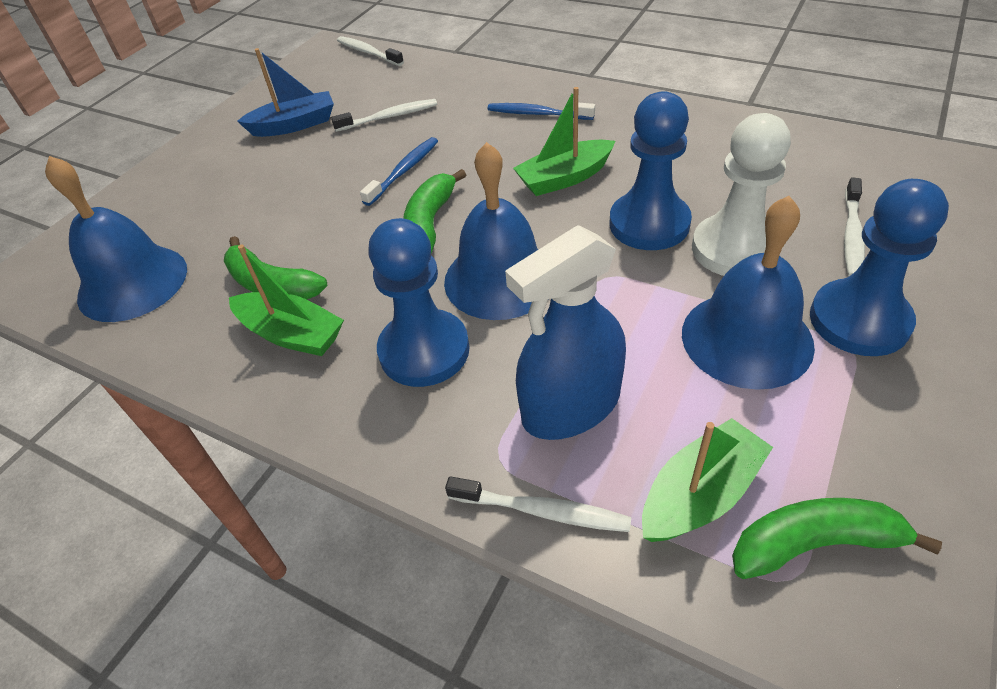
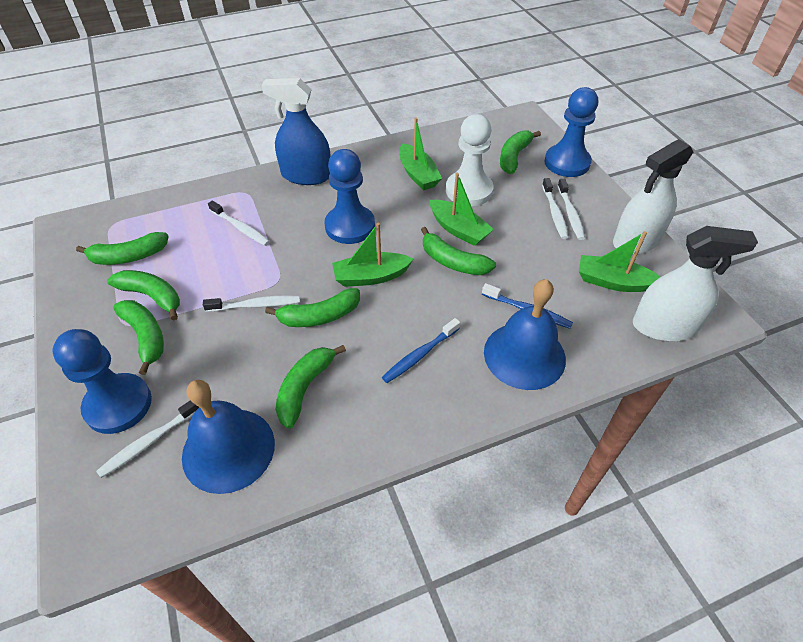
blue bell: [45,156,187,322] [444,142,539,320] [682,196,815,390] = 3 -> [182,380,275,494] [484,279,566,390] = 2
blue boat: [237,48,334,137] = 1 -> none = 0
green banana: [224,236,327,299] [403,169,466,253] [732,498,942,579] = 3 -> [76,232,169,265] [107,270,180,320] [113,300,164,375] [265,288,360,327] [275,345,346,429] [421,227,496,275] [500,130,541,174] = 7
green boat: [229,245,344,356] [513,87,615,196] [642,418,773,542] = 3 -> [332,223,413,287] [399,118,442,190] [430,173,494,246] [579,231,660,292] = 4
white spray bottle: none = 0 -> [613,139,693,255] [633,226,758,342] = 2
white toothbrush: [331,99,437,132] [337,36,404,66] [445,476,631,532] [844,177,865,276] = 4 -> [96,401,199,478] [203,295,300,312] [208,200,270,246] [542,178,568,239] [557,179,585,240] = 5

